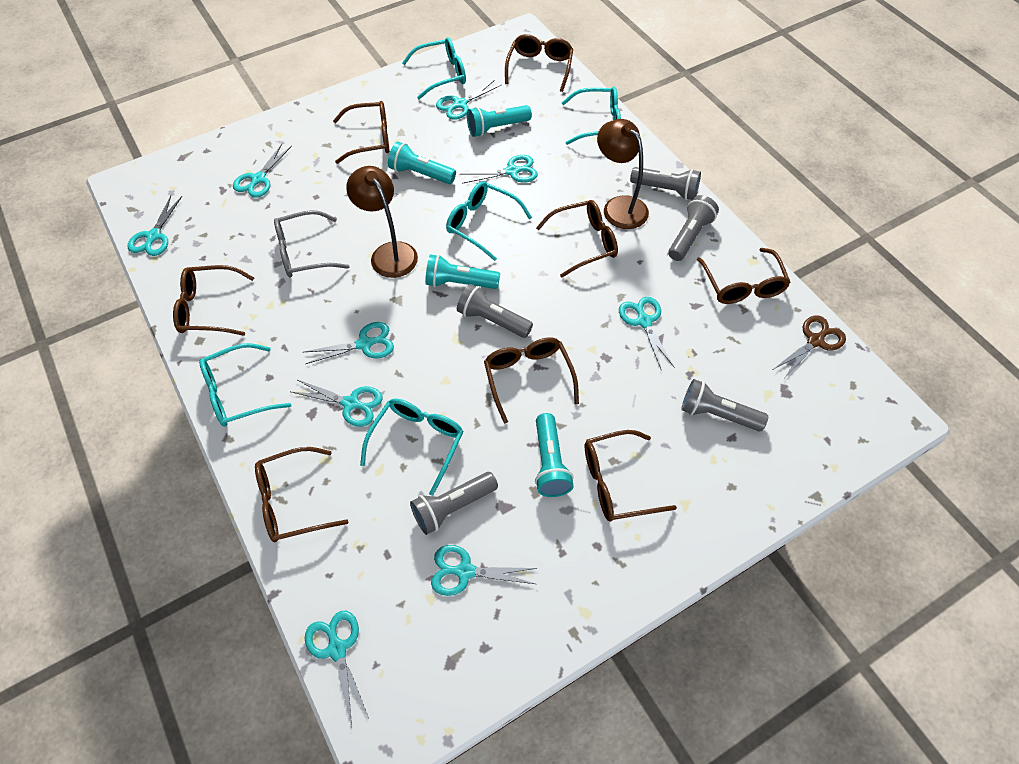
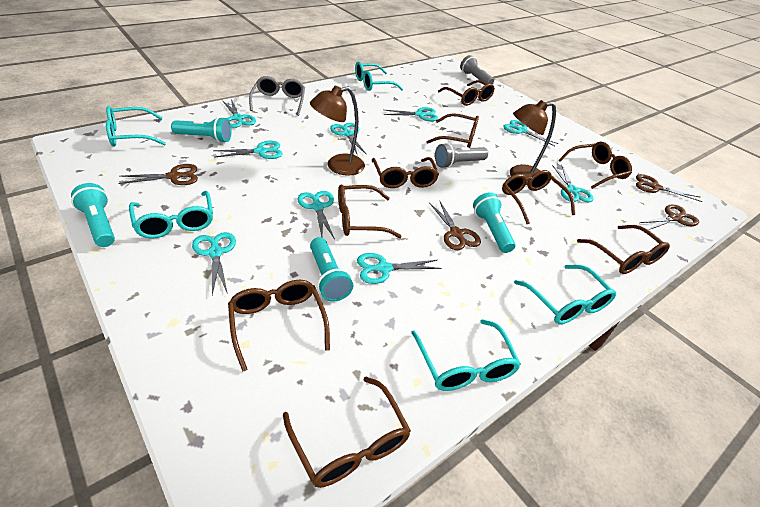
brown glasses: [173,265,254,336] [255,447,348,542] [333,101,390,164] [484,338,579,424] [505,34,573,92] [536,200,618,278] [585,430,677,522] [697,248,791,304] = 8 -> [228,280,330,372] [283,377,411,488] [338,184,402,238] [372,157,439,188] [427,113,479,148] [438,80,495,106] [502,170,575,224] [559,141,632,189] [577,225,670,274] = 9
brown scissors: [774,316,846,379] = 1 -> [118,164,198,185] [429,200,481,250] [636,174,703,202] [639,205,699,230] = 4
grey flashlight: [410,472,498,535] [457,284,533,338] [630,167,701,200] [668,195,719,261] [681,379,768,431] = 5 -> [435,143,488,168] [460,55,494,84] = 2

